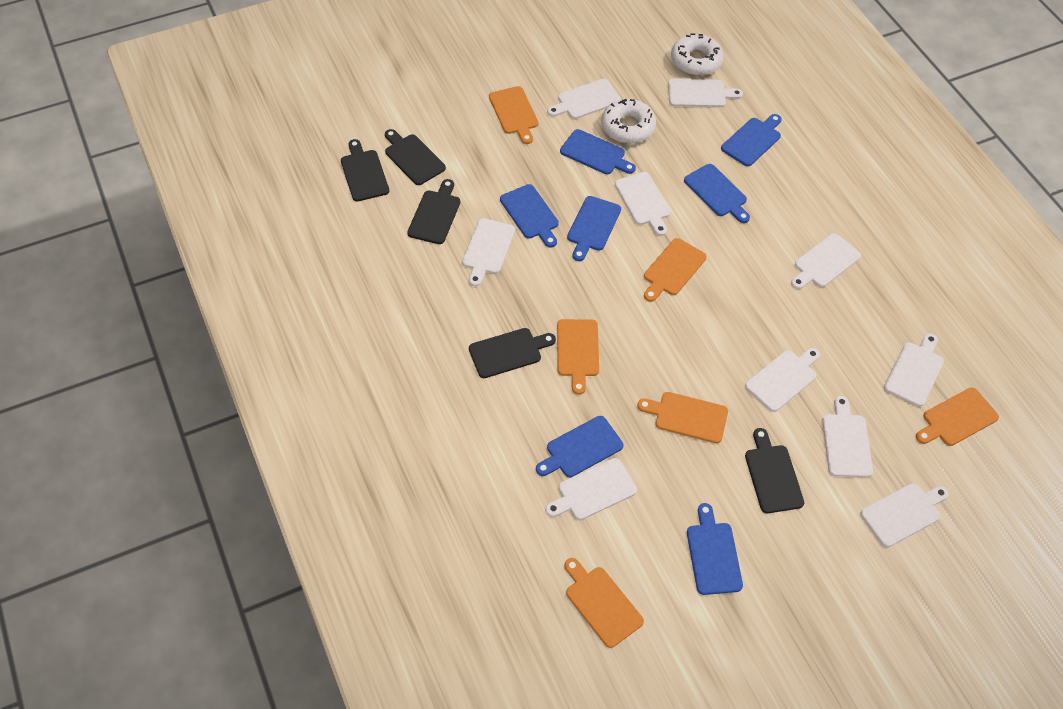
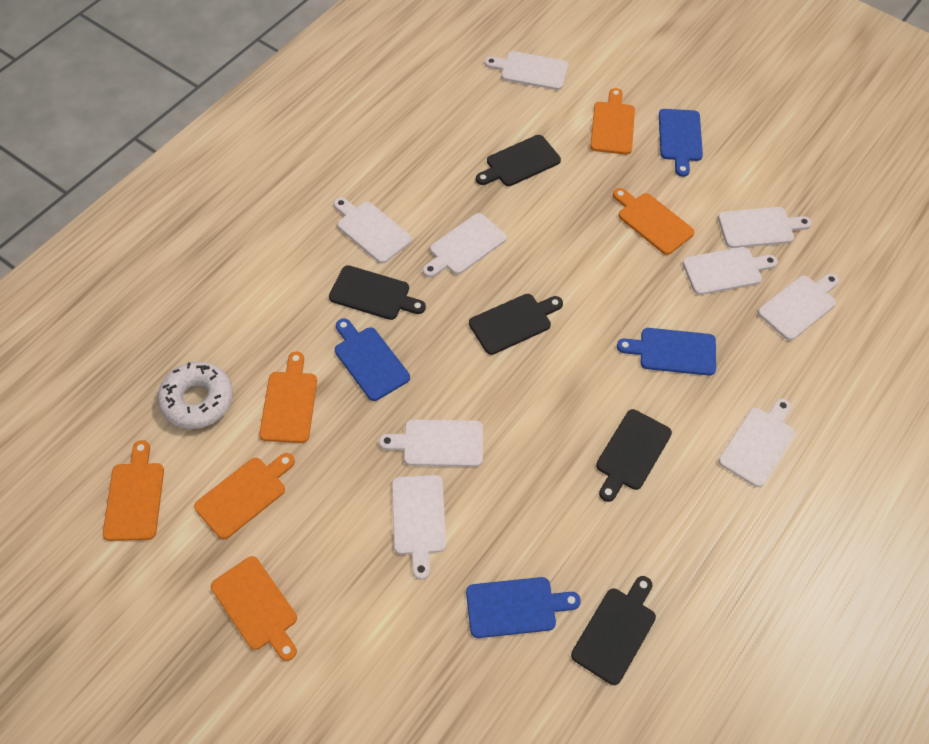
blue cutting board: [500,184,559,247] [536,416,623,477] [560,129,636,174] [567,196,621,261] [684,164,750,223] [687,503,743,595] [721,114,782,166] = 7 -> [335,318,410,401] [466,577,581,638] [617,328,716,376] [659,109,703,177] = 4
white cutting board: [462,218,515,286] [545,458,637,520] [547,79,621,119] [615,172,671,236] [668,79,743,107] [745,348,820,412] [791,233,861,289] [822,396,873,477] [861,483,949,547] [884,333,944,407] = 10 -> [334,197,412,263] [379,419,483,467] [392,475,446,580] [423,213,506,277] [485,51,568,90] [683,247,778,295] [718,207,812,248] [718,398,795,487] [758,273,839,340] = 9
white donut: [601,99,656,143] [671,33,724,76] = 2 -> [157,362,233,429] = 1

